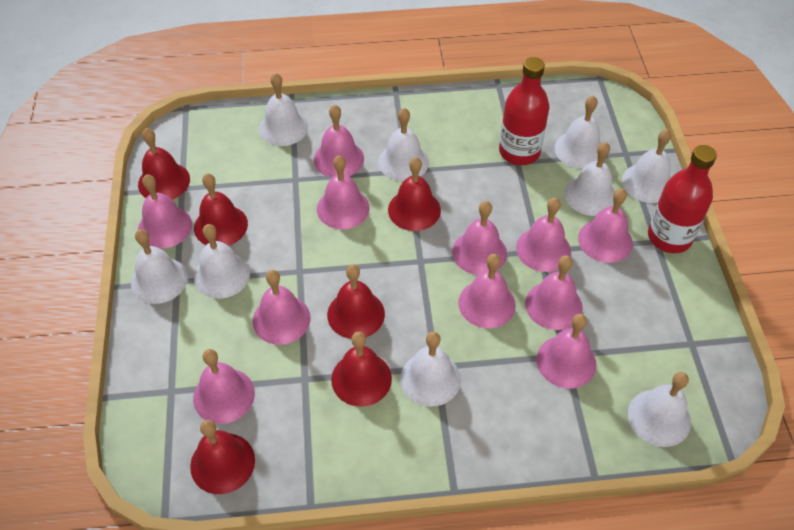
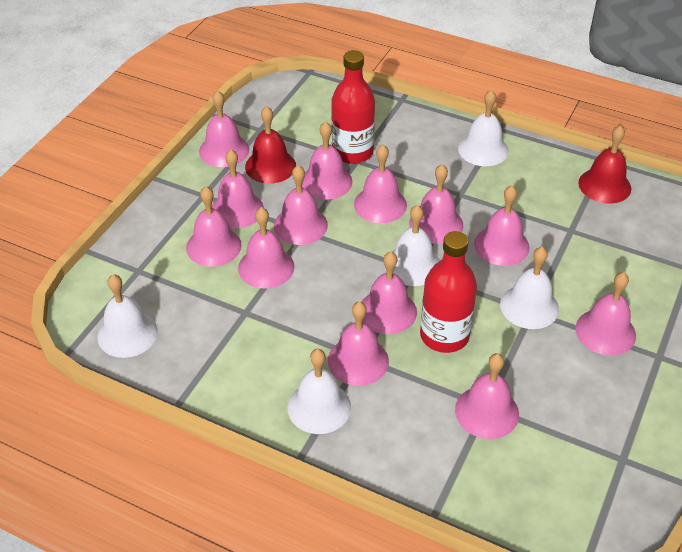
pink bell: [138,174,192,249] [193,349,255,424] [253,270,310,345] [314,105,364,178] [317,155,370,229] [452,201,507,275] [459,254,516,328] [516,198,571,272] [525,255,583,330] [536,314,596,389] [578,189,633,263] = 11 -> [186,186,242,267] [199,90,249,167] [212,149,264,228] [238,207,295,289] [274,165,328,245] [302,121,352,200] [328,301,389,386] [354,144,407,223] [362,252,417,334] [409,164,463,244] [455,353,519,439] [474,185,530,266] [575,272,636,356] = 13
red bell: [138,128,190,200] [190,420,255,494] [194,173,248,246] [327,264,385,339] [331,332,392,407] [388,157,441,231] = 6 -> [245,106,296,184] [578,125,631,204] = 2
white bell: [131,229,188,304] [194,224,250,298] [259,73,308,146] [378,108,429,181] [400,331,461,406] [554,96,601,169] [565,142,615,216] [622,129,671,203] [628,372,691,447] = 9 -> [97,274,158,358] [288,349,351,434] [385,205,440,286] [458,89,509,166] [500,247,559,329] = 5

